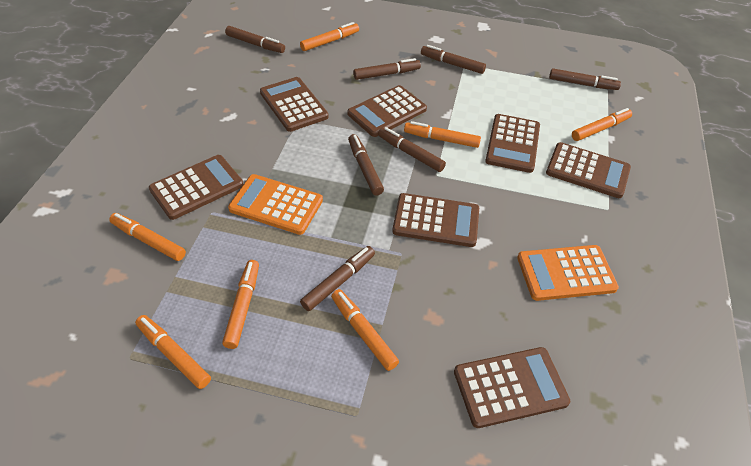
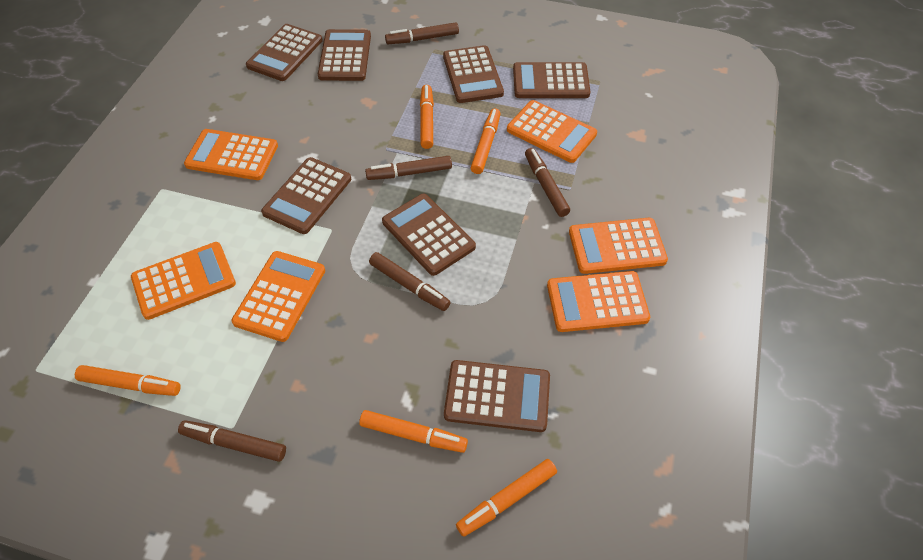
brown marker: [225,26,285,53] [300,246,375,311] [348,134,384,196] [353,58,421,80] [378,127,446,172] [421,45,486,74] [549,69,621,90] = 7 -> [178,420,286,462] [365,156,452,180] [369,252,451,311] [385,22,459,44] [525,148,570,217] = 5
orange calculator: [228,174,323,235] [517,245,619,301] = 2 -> [131,242,236,320] [184,129,278,180] [231,251,325,342] [507,100,597,163] [547,271,650,332] [569,218,668,274] = 6
orange marker: [109,213,186,261] [135,315,211,389] [222,260,259,349] [300,22,359,51] [331,289,399,371] [404,121,481,148] [572,108,632,141] = 7 -> [75,365,181,396] [359,410,468,453] [420,85,434,149] [456,459,557,537] [471,108,500,174] = 5

